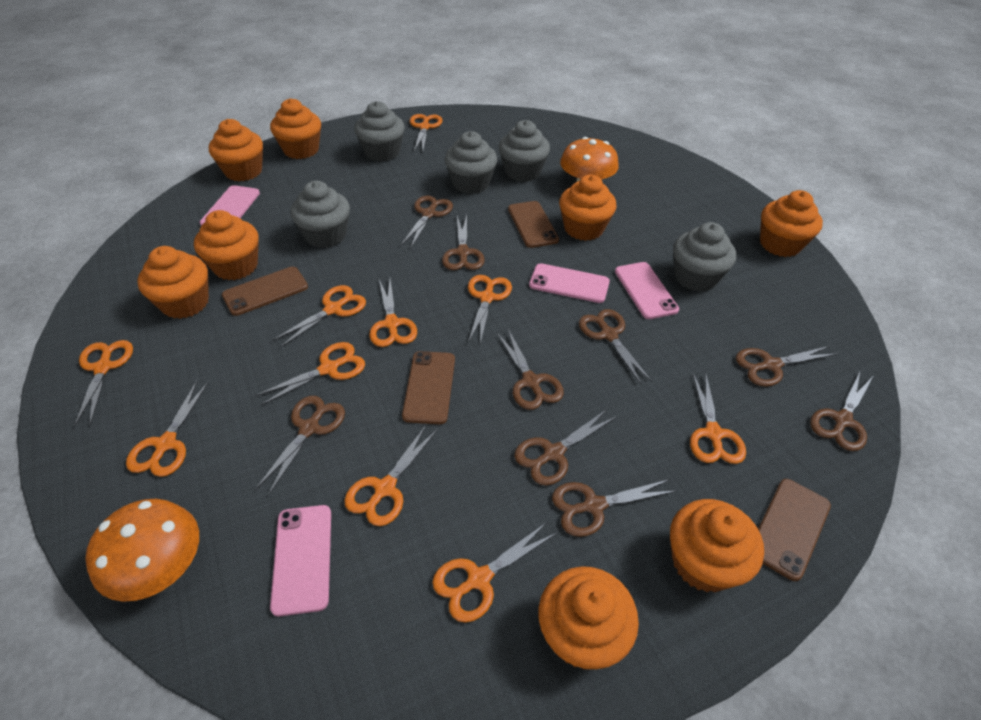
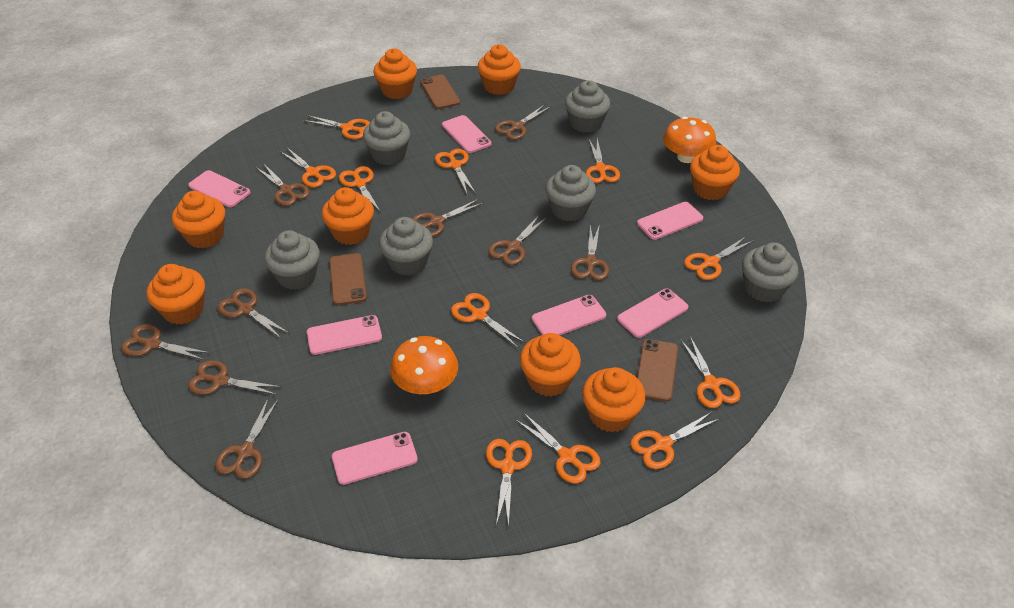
brown phone: [222,267,308,316] [402,351,455,424] [508,201,559,248] [758,479,831,581] = 4 -> [329,253,367,305] [420,75,460,109] [637,339,678,402] = 3
grey cupcake: [290,181,350,248] [354,101,405,162] [445,131,497,194] [499,120,550,182] [673,222,736,292] = 5 -> [264,230,320,290] [363,111,410,165] [379,217,433,276] [545,165,596,221] [565,80,610,133] [742,242,798,302] = 6
orange scissors: [74,340,133,427] [126,381,209,477] [255,342,365,405] [272,285,366,348] [344,424,438,526] [369,279,417,347] [410,114,442,151] [432,522,557,623] [468,275,512,344] [690,372,746,464] = 10 -> [281,148,336,187] [303,115,370,139] [339,166,380,211] [435,149,476,194] [451,293,525,348] [486,439,532,528] [515,412,601,483] [586,138,620,183] [630,412,719,469] [680,336,741,408] [684,237,754,280] = 11
pink phone: [200,185,260,226] [270,505,331,617] [529,263,610,303] [615,262,679,319] = 4 -> [188,170,251,207] [307,315,382,355] [332,432,418,485] [442,115,491,153] [532,295,606,336] [617,289,688,338] [637,202,703,240] = 7

